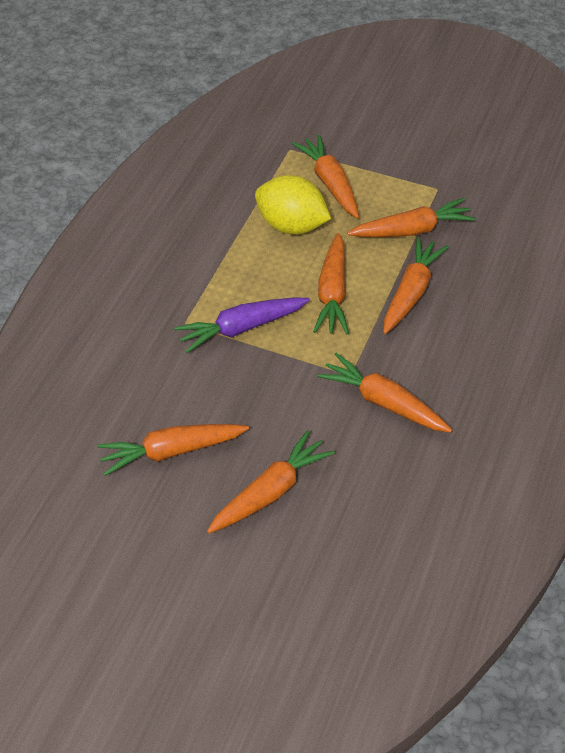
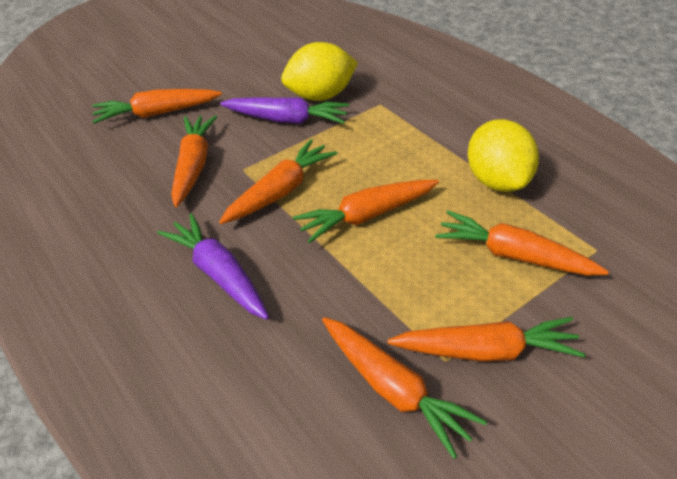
purple carrot: [174,297,310,353] = 1 -> [158,213,269,320] [220,98,349,124] = 2
yellow lemon: [255,175,331,234] = 1 -> [281,42,358,101] [468,119,539,192] = 2

